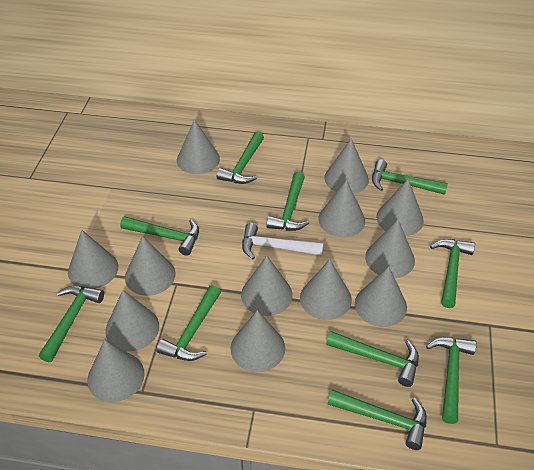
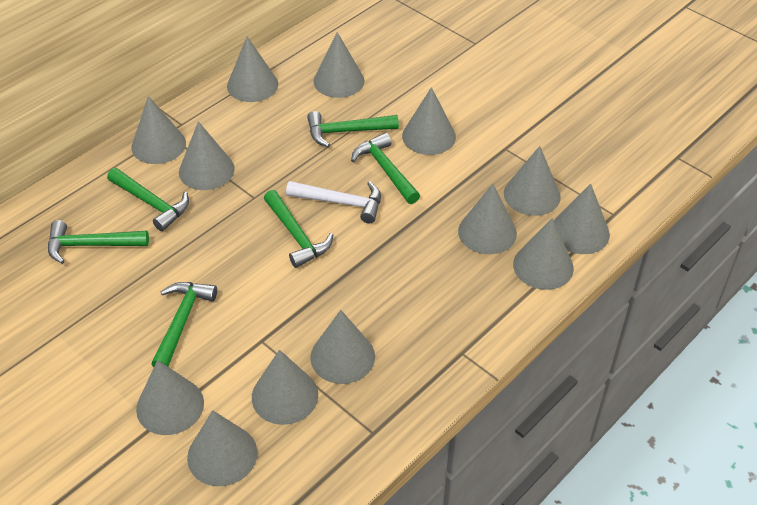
green hammer: [39,286,104,362] [120,216,199,256] [156,285,221,361] [217,132,264,184] [266,172,309,231] [326,331,419,387] [328,390,427,450] [372,159,448,195] [426,337,476,424] [430,239,475,308] = 10 -> [48,220,149,264] [107,168,189,231] [151,282,217,367] [264,190,333,268] [307,111,399,147] [351,133,420,204] = 6

